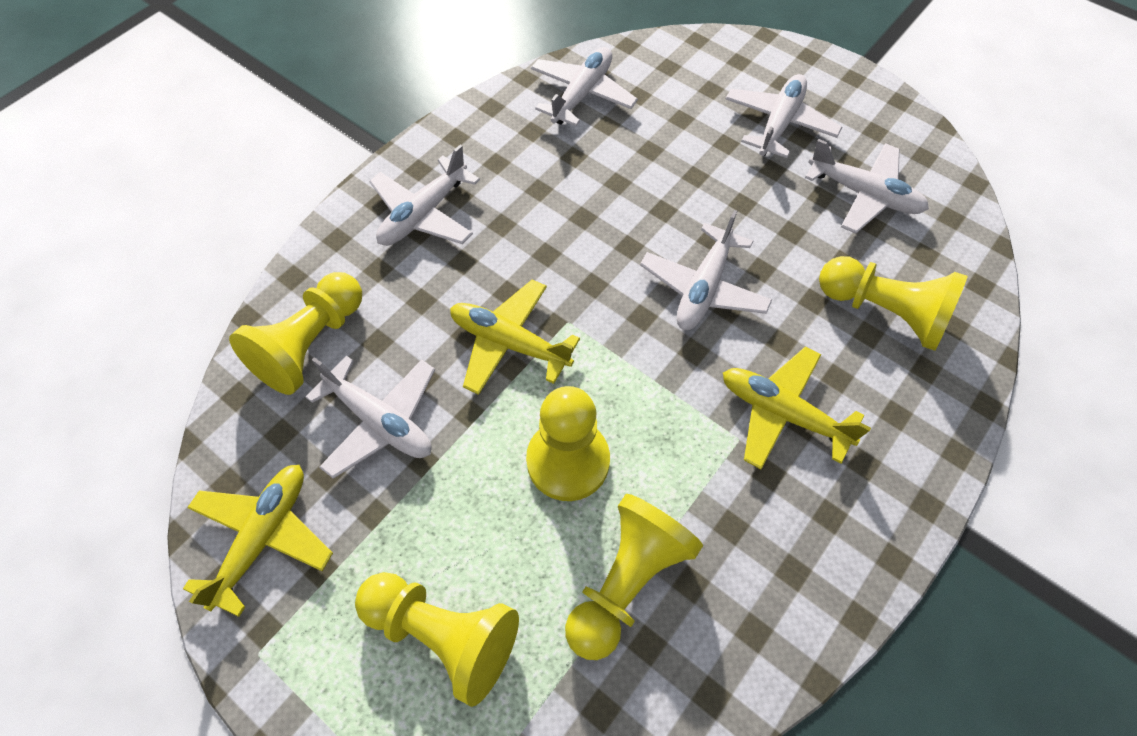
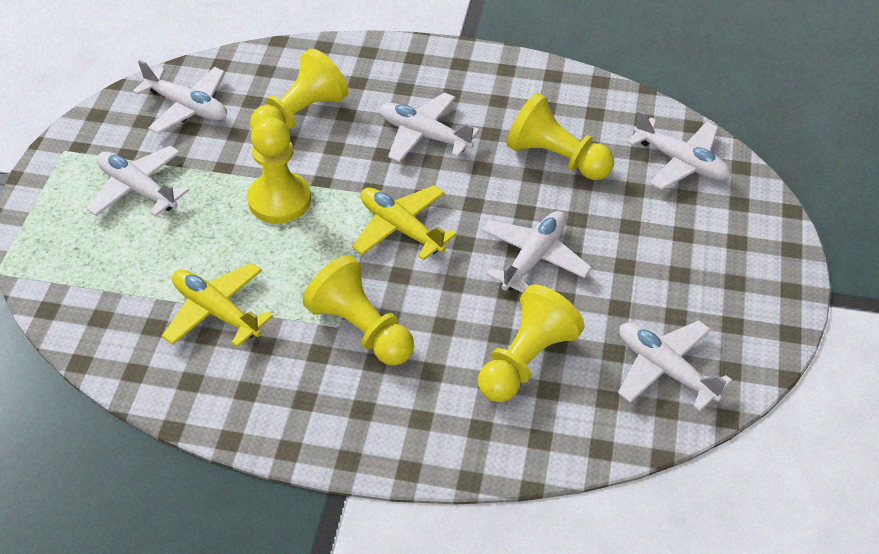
yellow plane: [183,465,333,617] [450,280,580,395] [723,347,871,469] = 3 -> [162,263,273,347] [352,185,457,260] = 2

